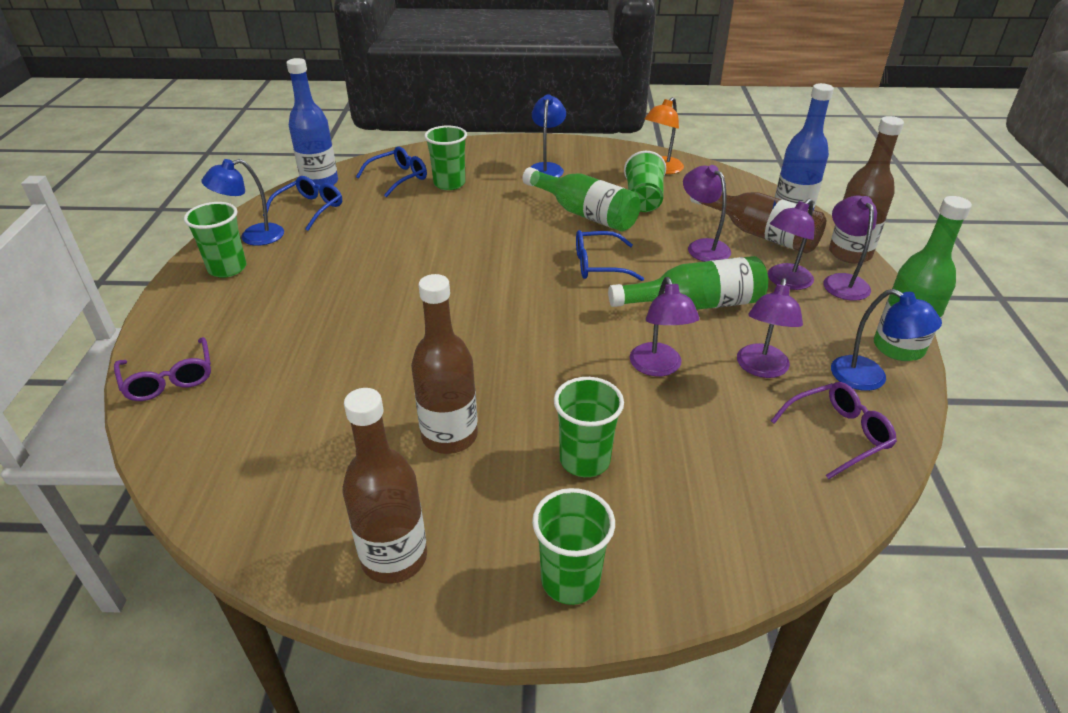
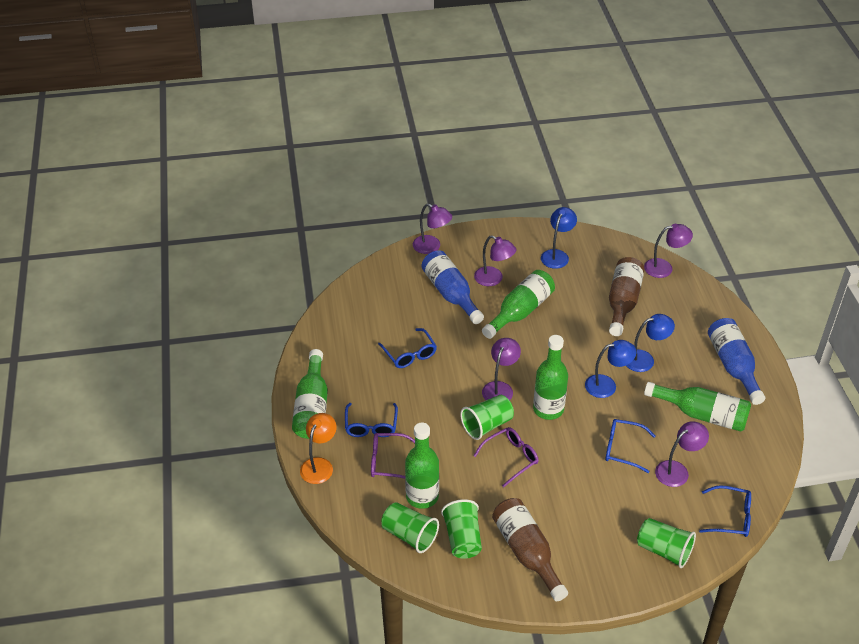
blue glasses: [263,176,342,231] [356,146,427,197] [576,230,644,281] = 3 -> [345,403,398,437] [378,328,437,368] [605,419,655,473] [699,485,751,537] = 4
brown bottle: [343,388,427,584] [411,274,478,454] [690,192,826,253] [829,116,904,264] = 4 -> [492,498,568,601] [609,257,644,336] = 2
green bottle: [522,167,641,232] [608,256,768,310] [874,196,972,361] = 3 -> [292,349,328,439] [405,422,439,509] [482,270,555,339] [533,335,568,420] [644,382,751,431] = 5
green cup: [184,202,247,278] [424,126,467,190] [532,488,615,605] [554,377,624,477] [624,151,666,212] = 5 -> [381,502,439,553] [441,499,482,559] [460,395,514,440] [637,518,696,568] = 4

